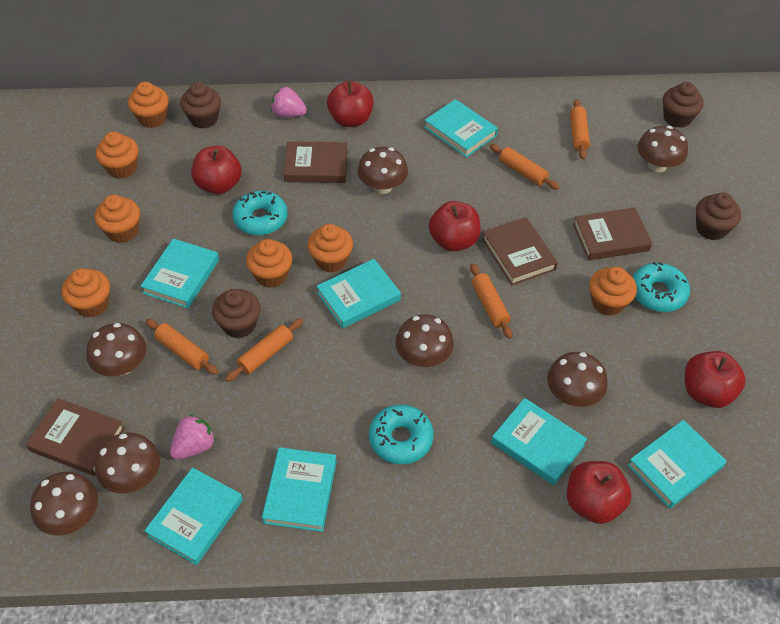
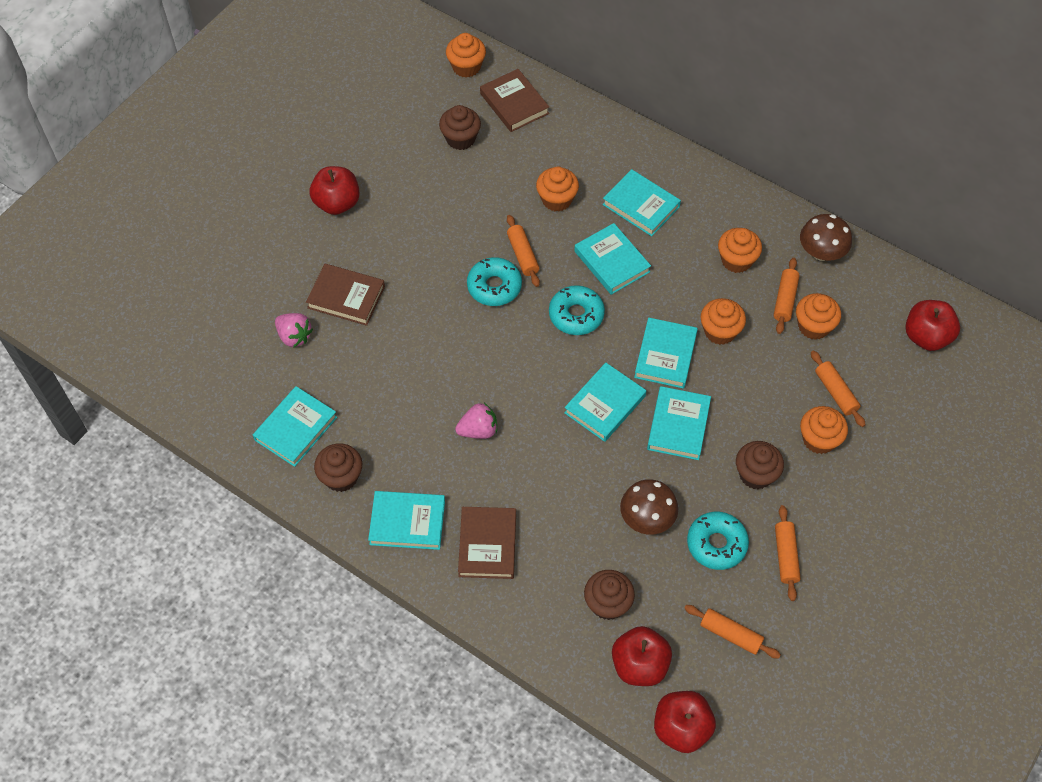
brown book: [26,398,125,476] [284,141,348,183] [482,217,558,285] [573,207,652,260] = 4 -> [306,264,385,326] [458,507,516,579] [480,69,549,132] = 3
brown mushroom: [30,472,98,535] [86,323,146,377] [95,432,160,494] [357,147,408,194] [395,314,454,367] [547,352,608,407] [638,126,688,172] = 7 -> [620,479,678,535] [800,214,852,261] = 2
orange cupcake: [62,268,110,318] [95,195,140,243] [96,132,139,179] [128,82,169,128] [246,239,292,288] [307,224,353,272] [589,267,637,316] = 7 -> [446,33,486,77] [536,167,579,212] [700,298,746,345] [718,228,762,273] [796,293,841,340] [800,406,848,454] = 6
red apple: [191,146,242,194] [327,81,374,127] [429,201,481,252] [567,461,632,524] [685,351,746,408] = 5 -> [310,166,360,215] [612,626,672,686] [654,691,716,753] [906,300,960,351] = 4

